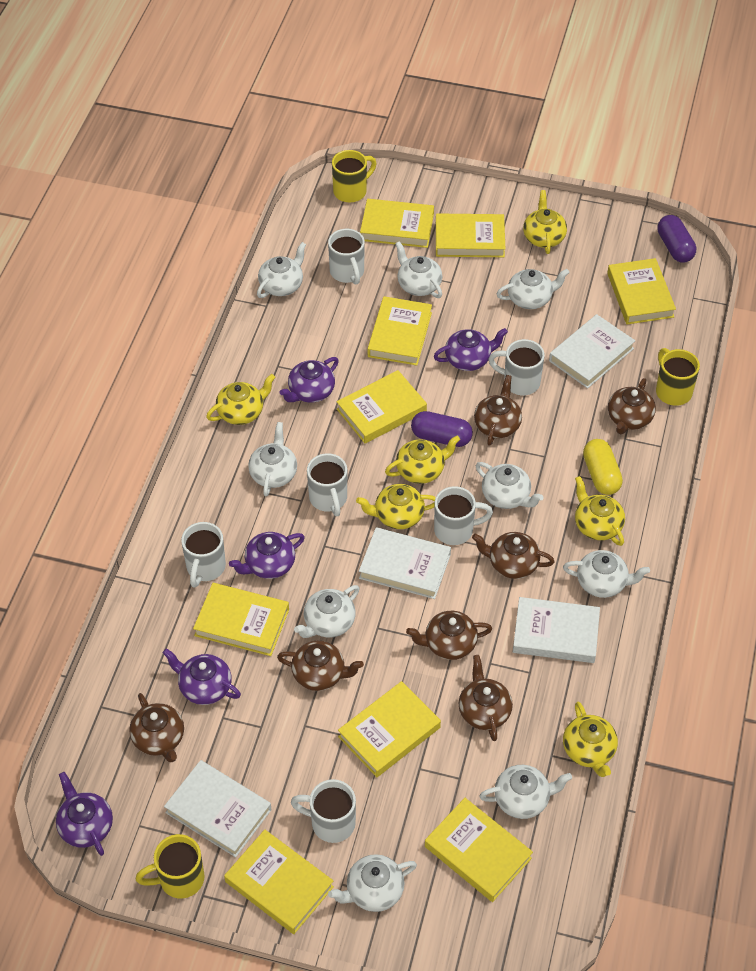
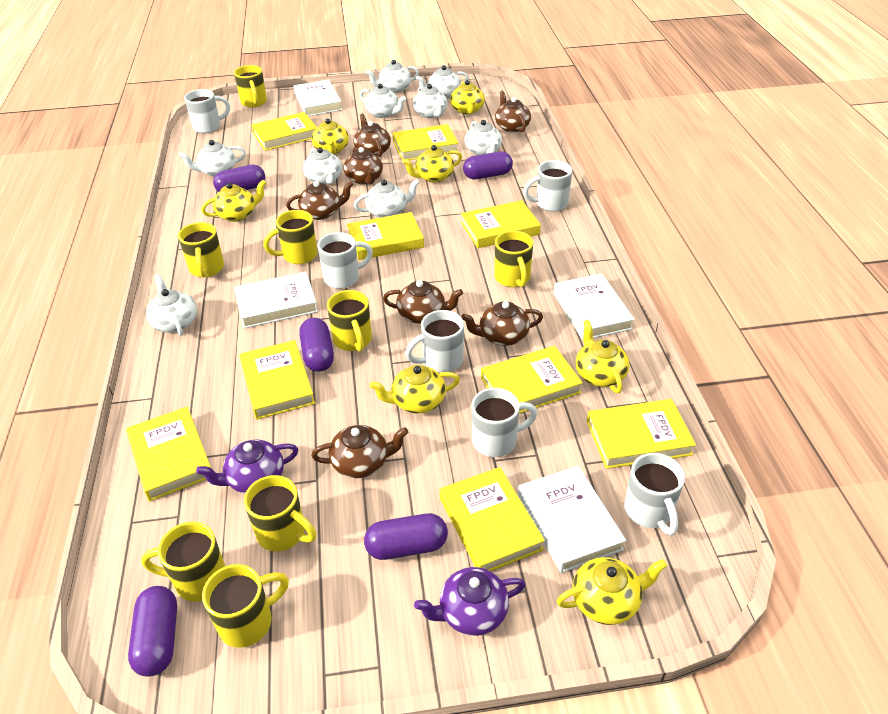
purple capsule: [411,411,473,447] [657,215,696,263] = 2 -> [128,586,177,677] [213,165,265,192] [299,318,334,372] [364,513,448,560] [463,152,513,179] = 5
purple teapot: [56,772,113,856] [163,648,241,705] [229,532,305,579] [279,357,339,403] [434,328,508,371] = 5 -> [196,439,298,493] [414,567,526,636] = 2
yellow capsule: [583,439,623,495] = 1 -> none = 0
yellow mug: [136,834,205,899] [332,150,377,202] [656,348,700,406] = 3 -> [141,522,225,602] [178,222,224,277] [202,564,289,648] [234,65,267,107] [244,475,316,551] [263,210,317,264] [327,290,372,352] [495,231,533,287] = 8
yellow teapot: [206,374,276,425] [356,484,436,529] [385,436,460,484] [523,190,567,254] [563,702,618,777] [575,476,625,546] = 6 -> [201,180,266,222] [311,119,349,154] [370,365,460,414] [402,145,462,183] [450,80,485,114] [557,557,667,625] [575,320,630,393] = 7

